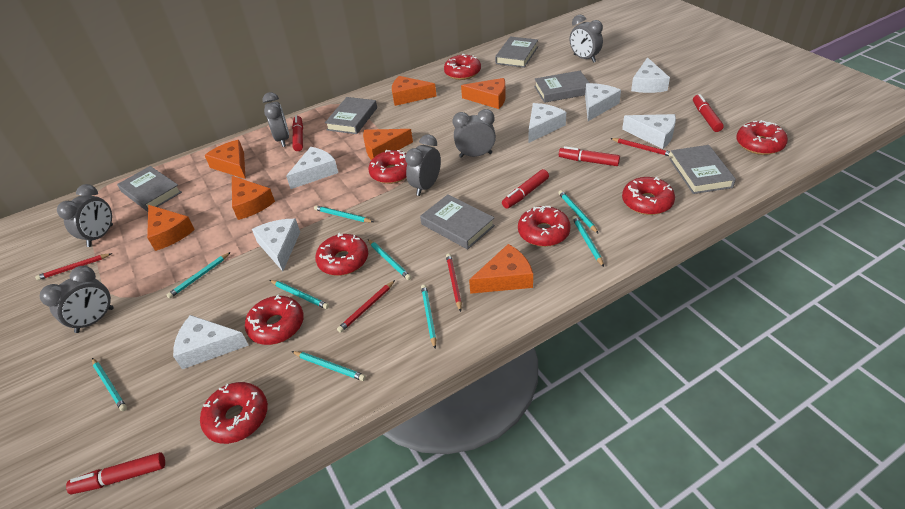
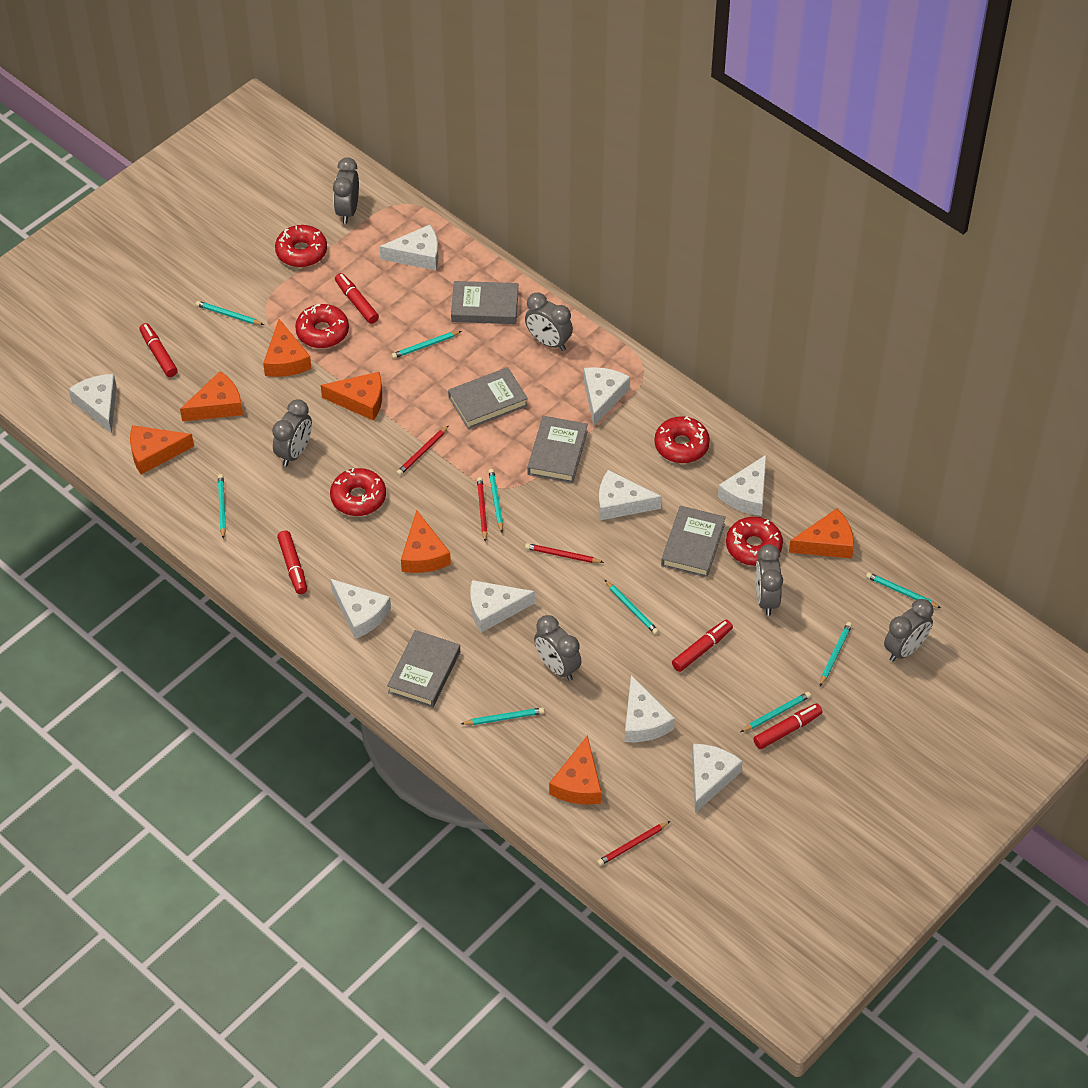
grey book: [117,166,182,212] [325,97,377,134] [420,194,495,249] [495,36,538,68] [534,71,589,103] [669,145,736,194] = 6 -> [387,630,460,708] [448,367,528,429] [451,281,519,324] [527,416,588,483] [661,506,726,578] = 5
red donut: [200,382,268,444] [245,295,304,345] [315,233,368,276] [368,150,407,184] [444,53,481,80] [518,206,571,247] [622,177,675,215] [736,120,788,155] = 8 -> [275,225,327,267] [295,304,349,348] [330,468,386,516] [654,416,710,463] [726,517,783,566] = 5
white cheese: [173,315,249,369] [252,219,300,271] [286,147,338,189] [529,103,566,143] [585,83,621,121] [622,114,676,149] [631,57,670,93] = 7 -> [69,374,117,434] [330,579,391,639] [379,225,438,270] [470,580,535,633] [584,367,630,426] [599,470,662,520] [625,675,675,742] [692,744,743,813] [718,455,766,516] = 9

